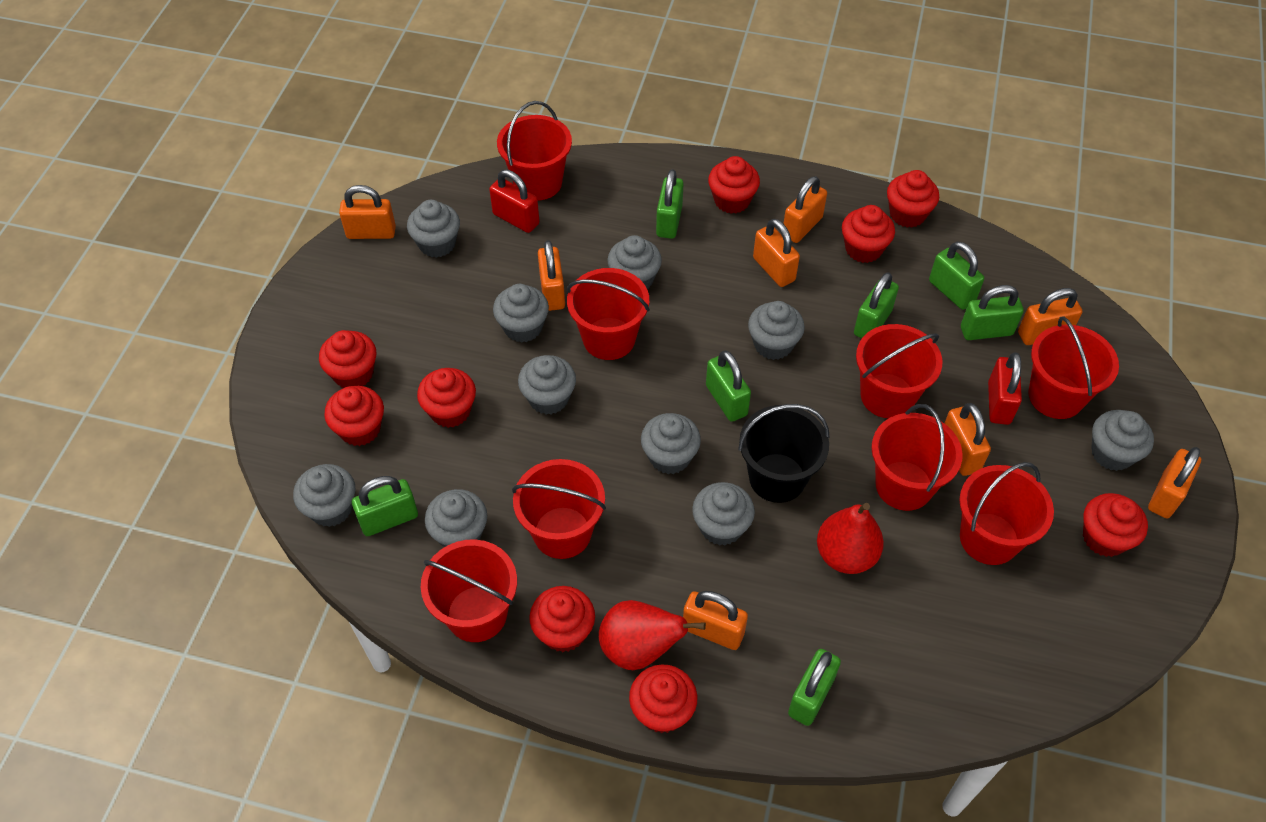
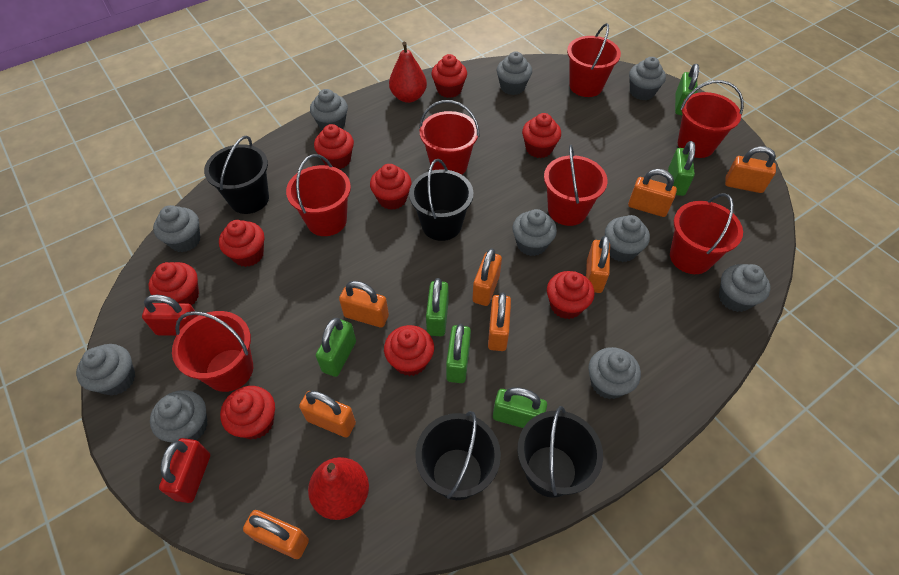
black bucket: [738,404,830,503] = 1 -> [204,135,269,214] [409,159,473,241] [415,411,501,500] [517,406,603,498] = 4
green padlock: [352,476,418,536] [656,169,684,239] [706,350,751,422] [788,649,841,726] [854,272,899,338] [929,241,984,310] [961,285,1024,340] = 7 -> [316,318,356,377] [426,278,448,336] [446,324,471,383] [493,387,547,428] [668,141,695,196] [675,64,699,115] = 6
red bucket: [421,539,517,642] [497,101,572,200] [512,459,606,559] [567,268,650,360] [856,324,943,419] [871,404,963,511] [959,462,1054,565] [1028,316,1119,419] = 8 -> [172,311,253,392] [286,154,351,236] [419,100,479,175] [544,145,608,226] [567,23,621,97] [670,193,743,274] [678,80,744,158] = 7

